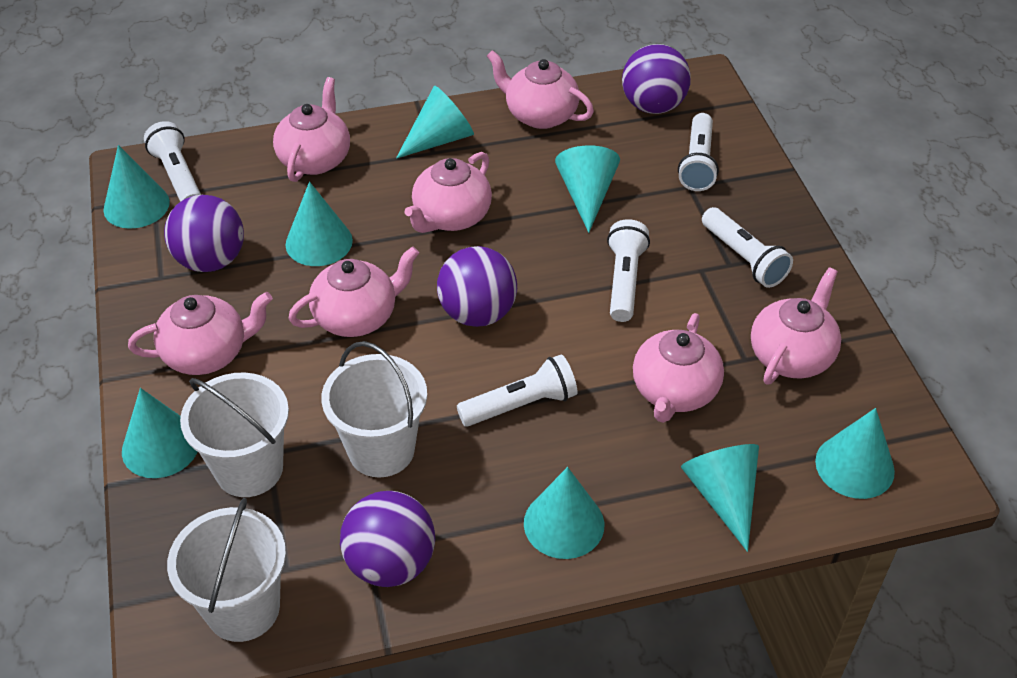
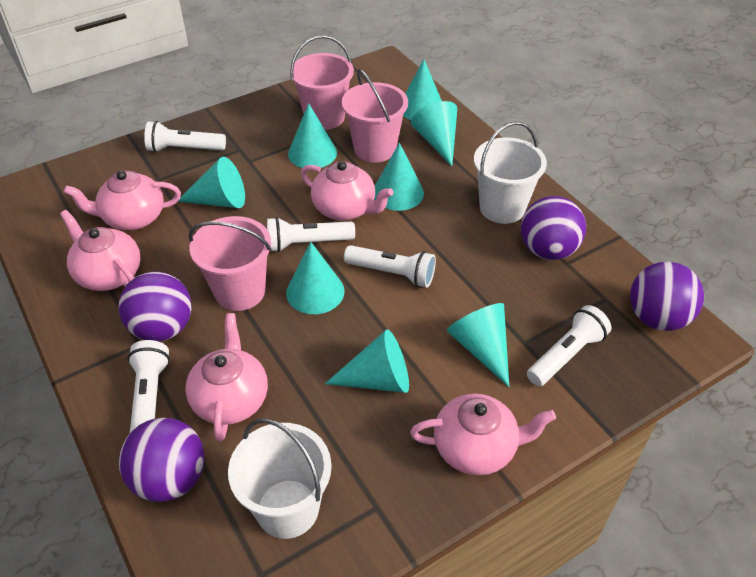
pink bucket: none = 0 -> [188,216,272,311] [290,35,354,130] [342,69,408,162] = 3
pink teapot: [128,292,273,375] [273,77,350,182] [288,246,419,337] [405,152,492,233] [487,50,594,129] [633,313,724,423] [751,267,841,385] = 7 -> [60,210,140,291] [64,170,181,230] [185,313,268,442] [301,161,393,220] [410,394,556,475] = 5
white bucket: [167,498,286,642] [180,373,289,497] [321,341,427,477] = 3 -> [228,418,331,539] [474,121,547,224] = 2

